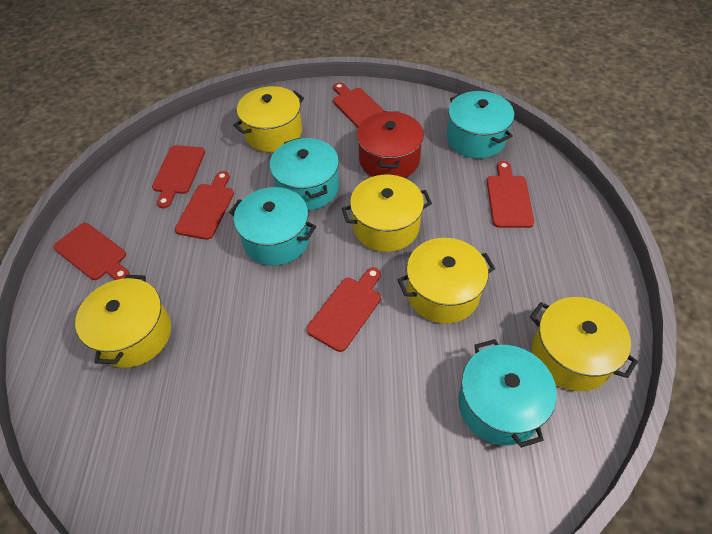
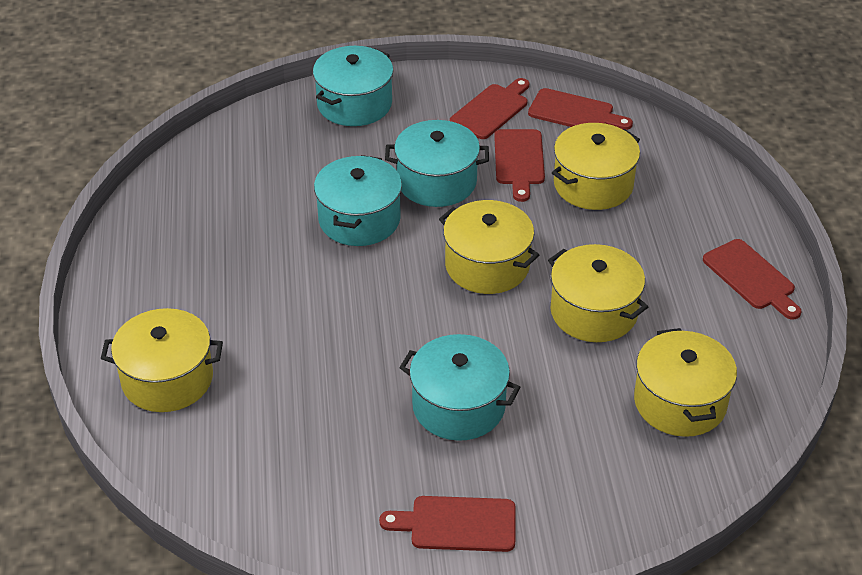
red cutting board: [53,223,130,280] [152,145,205,208] [175,171,234,240] [306,267,381,352] [333,82,384,128] [487,161,534,228] = 6 -> [379,496,516,552] [450,78,529,139] [494,129,545,202] [528,88,633,130] [703,239,802,320] = 5
red pot: [357,111,424,178] = 1 -> none = 0

